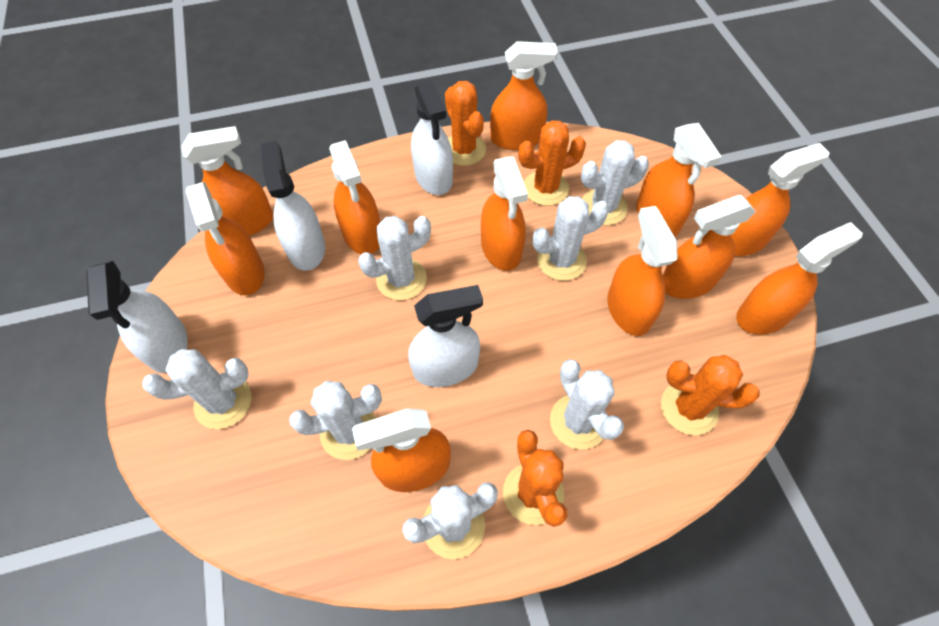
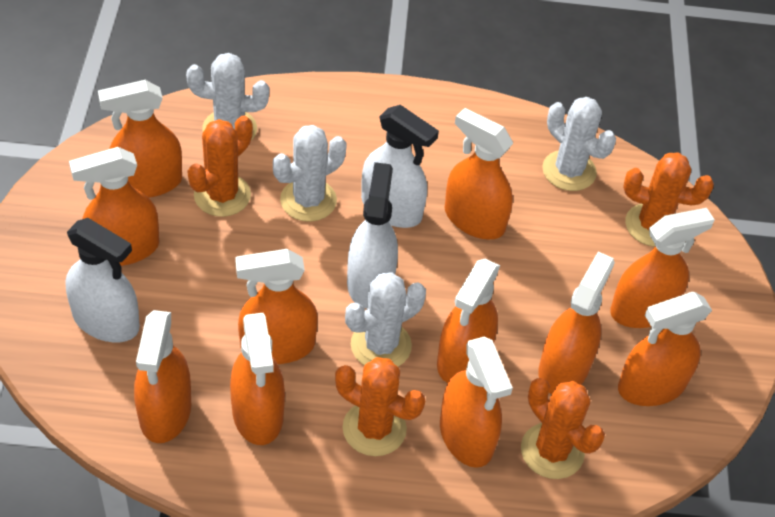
white cactus: [142,349,251,429] [289,381,382,460] [358,216,431,300] [402,482,498,559] [532,196,609,281] [550,359,624,450] [581,140,649,225] = 7 -> [186,53,270,141] [273,125,346,222] [345,272,426,367] [542,97,616,191] = 4
white spray bottle: [86,261,188,373] [261,141,325,271] [408,285,483,387] [411,79,453,195] = 4 -> [66,218,140,342] [347,162,398,309] [361,105,439,228] = 3

